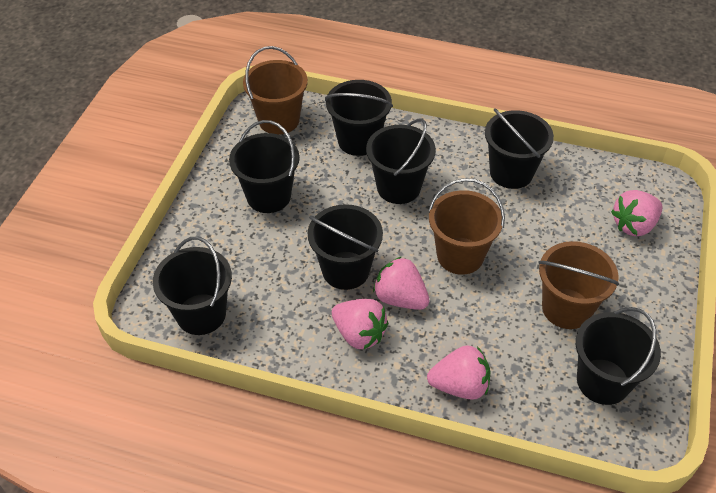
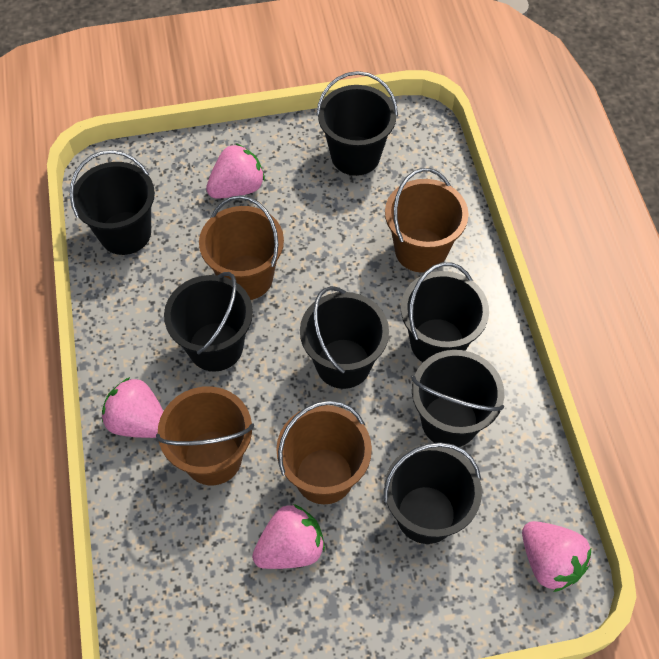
brown bucket: [243,46,308,135] [428,178,505,275] [538,241,619,329] = 3 -> [156,386,254,485] [199,195,284,300] [276,400,372,504] [385,168,469,273] = 4

